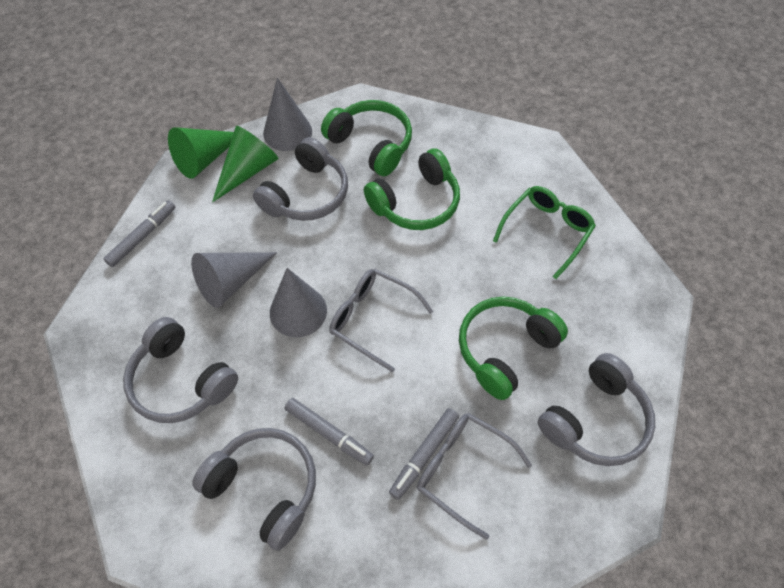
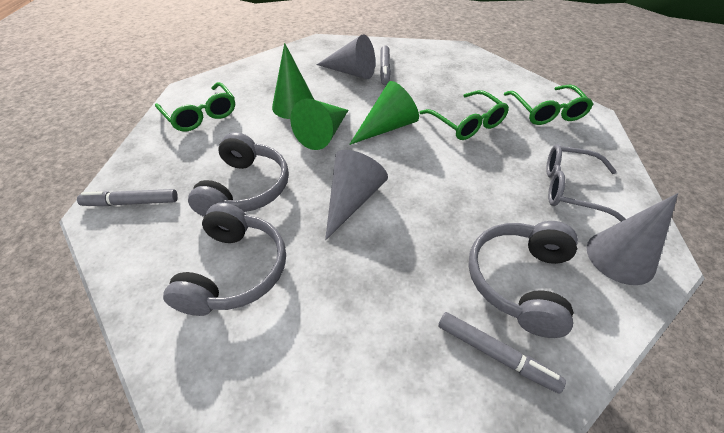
green cone: [168,127,234,179] [212,126,278,203] = 2 -> [272,43,314,119] [290,99,348,150] [349,81,419,145] = 3
green glasses: [493,186,596,279] = 1 -> [155,82,235,131] [419,90,509,140] [504,85,593,125] = 3
green headphones: [321,100,412,176] [364,148,460,230] [459,297,568,400] = 3 -> none = 0
grey glasses: [329,269,433,372] [417,413,532,540] = 2 -> [546,144,625,222] = 1
grey headphones: [123,317,238,423] [192,428,316,551] [253,137,348,221] [538,353,655,466] = 4 -> [163,203,286,316] [188,132,289,217] [468,221,578,338] = 3

